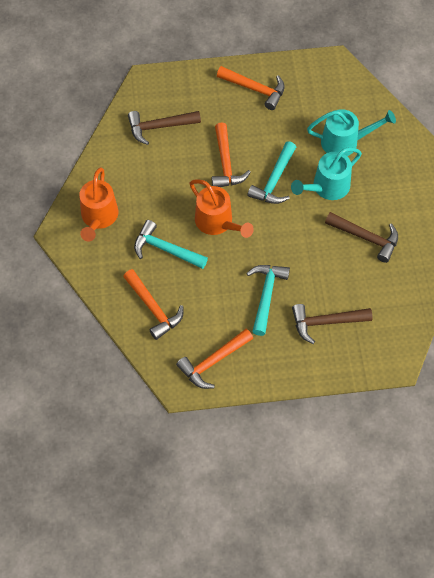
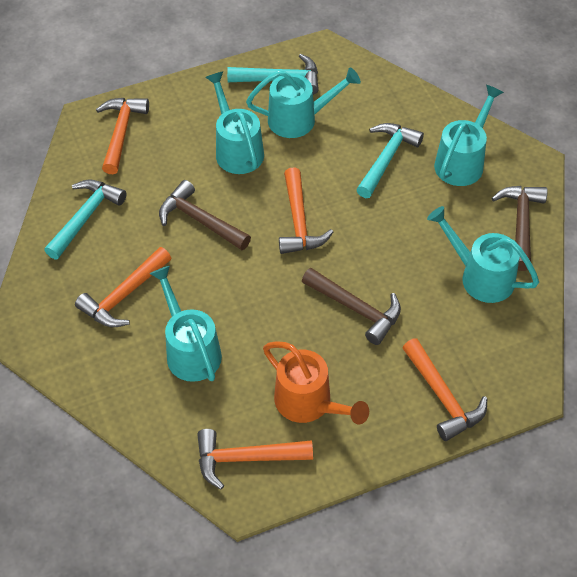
orange hammer: [123,269,184,340] [176,329,253,389] [212,122,251,187] [217,66,285,110] = 4 -> [75,247,171,327] [96,98,149,174] [197,429,313,490] [279,167,333,254] [403,338,487,441] = 5
orange watering can: [79,167,119,242] [189,179,254,238] = 2 -> [263,341,369,424] = 1
turquoise watering can: [291,147,362,200] [307,109,396,156] = 2 -> [150,266,222,382] [205,71,264,174] [246,67,361,138] [427,206,539,303] [434,85,504,186] = 5

